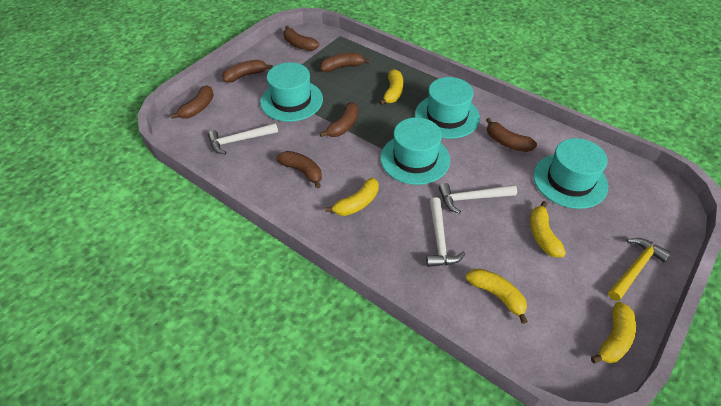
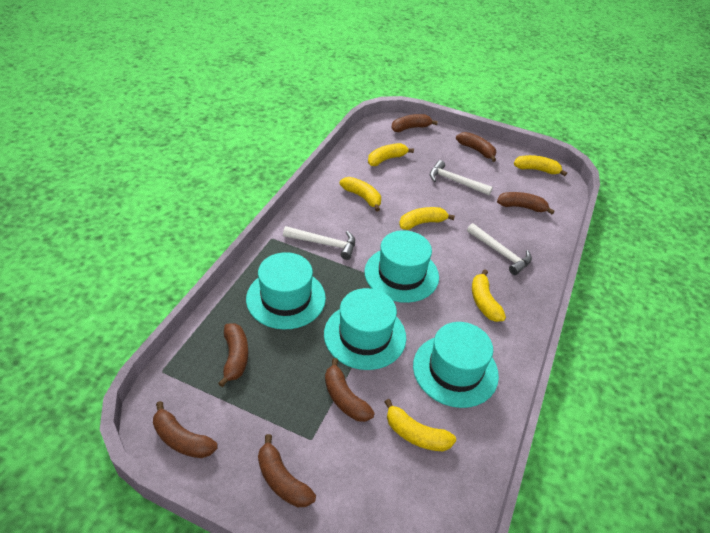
yellow banana: [325,178,379,216] [379,69,404,105] [466,268,528,324] [530,201,566,258] [591,302,636,363] = 5 -> [340,177,381,212] [368,143,414,166] [384,399,456,451] [399,207,455,230] [472,269,506,322] [514,155,567,176] = 6
yellow hammer: [608,238,671,301] = 1 -> none = 0

